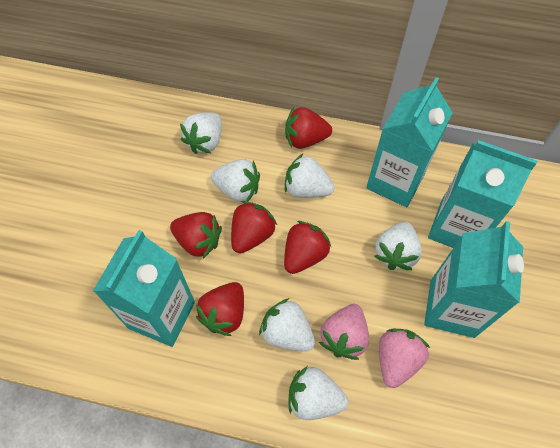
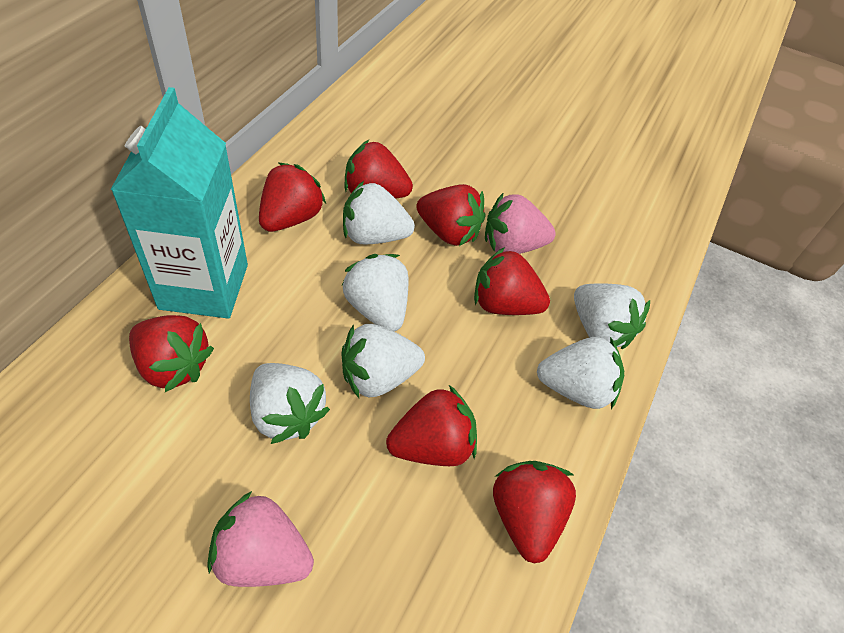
red strawberry: [170,212,222,259] [196,282,244,336] [231,201,277,254] [284,221,331,274] [285,107,332,149] = 5 -> [129,315,214,392] [259,163,326,232] [344,140,413,199] [386,385,477,466] [416,184,485,246] [474,247,550,315] [493,461,576,564] = 7
turquoise carton: [93,230,195,347] [366,77,453,207] [424,221,524,338] [428,140,537,248] = 4 -> [110,87,248,318] = 1

